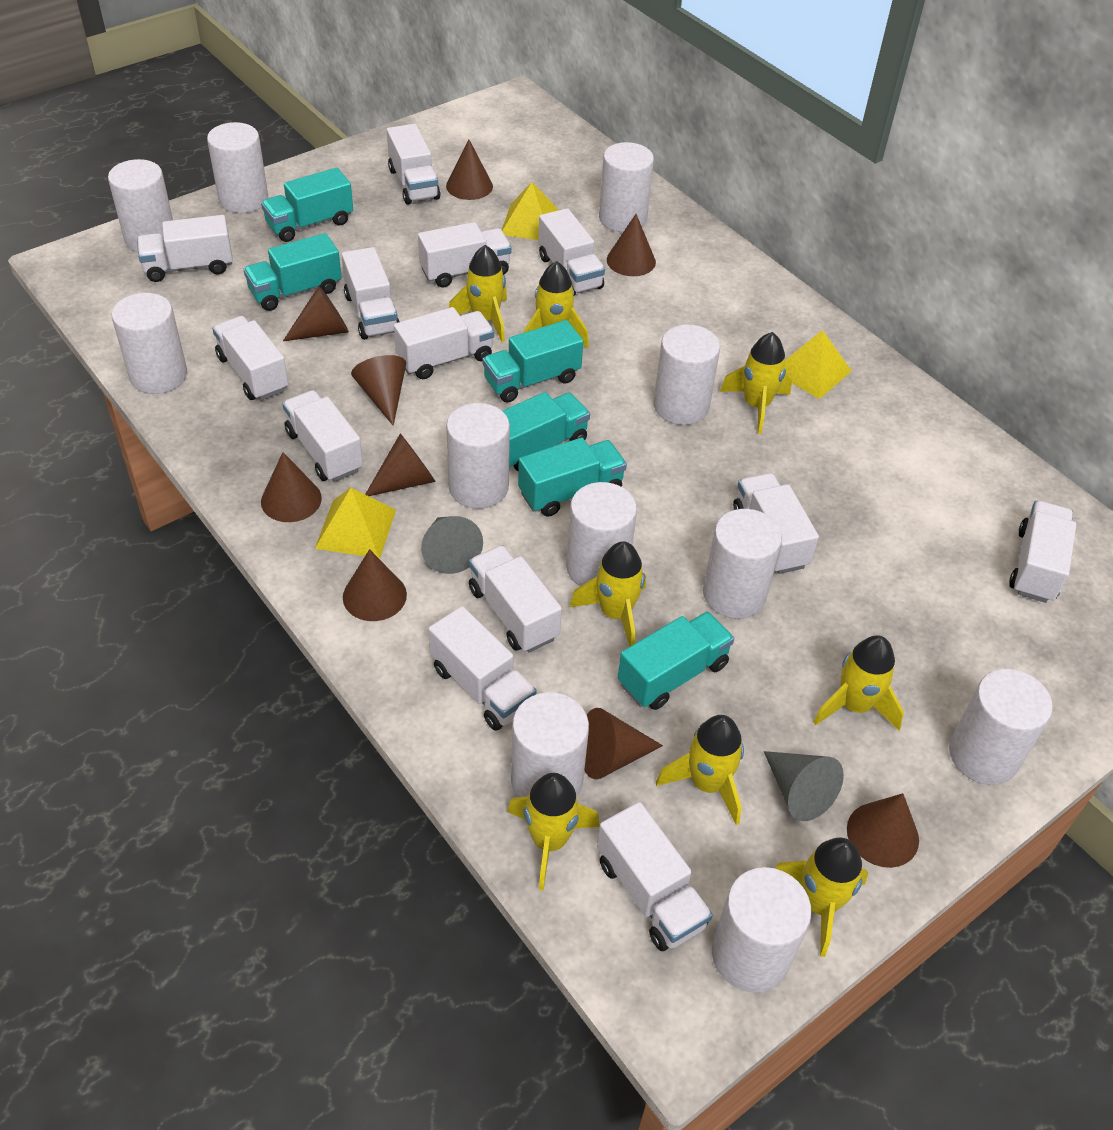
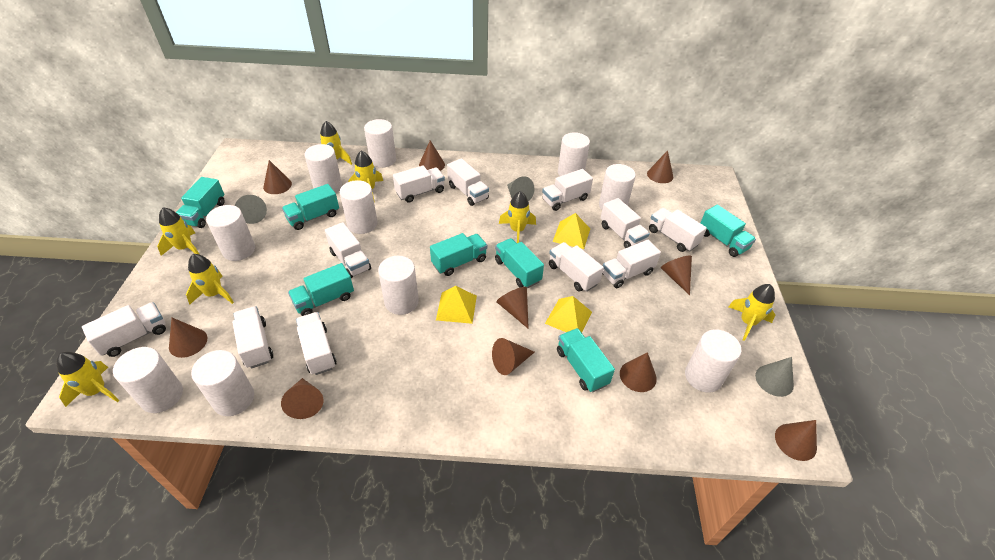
brown cone: [261,452,322,522] [283,286,349,341] [343,549,407,621] [351,355,406,426] [365,433,436,496] [446,139,493,200] [584,708,663,780] [607,214,656,276] [847,793,919,868] = 9 -> [169,318,207,358] [263,160,292,194] [281,378,323,419] [419,140,445,171] [492,338,535,375] [496,287,529,329] [620,352,657,392] [647,150,673,183] [661,256,692,295] [775,420,817,461] = 10
grey cone: [421,516,483,574] [764,751,844,821] = 2 -> [235,195,267,224] [507,176,534,202] [755,357,794,397] = 3
turquoise truck: [243,233,342,311] [261,168,353,242] [482,320,583,403] [503,392,590,471] [518,437,627,517] [618,611,734,710] = 6 -> [176,177,225,228] [282,184,339,230] [288,263,354,316] [430,233,487,276] [495,238,544,288] [557,328,615,393] [701,205,756,257] = 7
white cylinder: [108,159,173,252] [112,293,187,394] [207,122,268,213] [446,403,510,509] [511,692,589,797] [566,482,637,586] [599,142,654,232] [653,325,720,425] [703,509,782,618] [712,867,811,992] [949,669,1053,785] = 11 -> [113,347,183,413] [191,350,254,416] [206,205,255,261] [304,144,342,193] [340,180,378,234] [364,119,396,168] [378,256,419,315] [558,132,590,176] [599,164,636,210] [685,329,742,393] = 10
white truck: [137,215,233,282] [212,316,288,400] [282,390,363,482] [342,247,400,340] [387,124,440,205] [394,307,494,379] [418,222,512,288] [428,606,537,731] [469,545,562,652] [538,208,605,295] [597,802,713,951] [733,473,819,574] [1009,501,1076,603] = 13 -> [82,302,166,357] [232,306,273,369] [296,312,337,375] [325,222,371,278] [393,166,445,203] [447,158,489,206] [542,169,593,211] [549,242,604,292] [601,198,650,248] [602,240,661,288] [649,208,707,252] = 11
yellow rocket: [449,245,507,342] [507,773,600,891] [523,261,589,348] [570,541,646,647] [656,715,744,825] [720,332,792,434] [775,838,868,957] [813,635,904,730] = 8 -> [56,352,119,407] [157,207,199,256] [186,254,234,305] [320,121,352,165] [348,150,383,202] [499,191,536,243] [728,284,775,341] = 7

